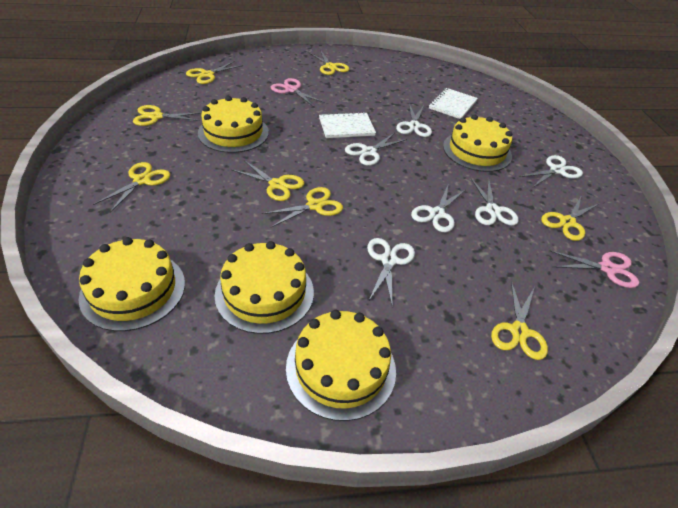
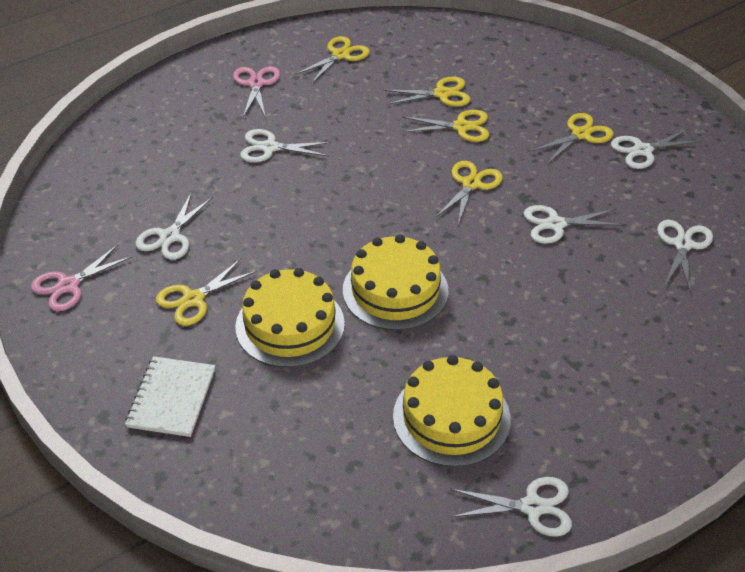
white notebook: [319,112,376,138] [429,88,478,119] = 2 -> [125,356,215,437] = 1
yellow cake: [79,237,185,331] [198,96,269,153] [215,241,314,334] [286,310,396,421] [443,115,512,172] = 5 -> [235,268,345,368] [343,234,448,330] [393,355,511,467] = 3
yellow scissors: [93,162,170,213] [133,105,202,126] [186,61,243,84] [231,160,304,201] [262,187,343,227] [308,50,349,75] [491,281,548,360] [541,195,600,241] = 8 -> [156,259,257,326] [296,36,370,83] [384,76,470,107] [402,110,489,142] [436,161,503,225] [531,113,614,164] = 6

